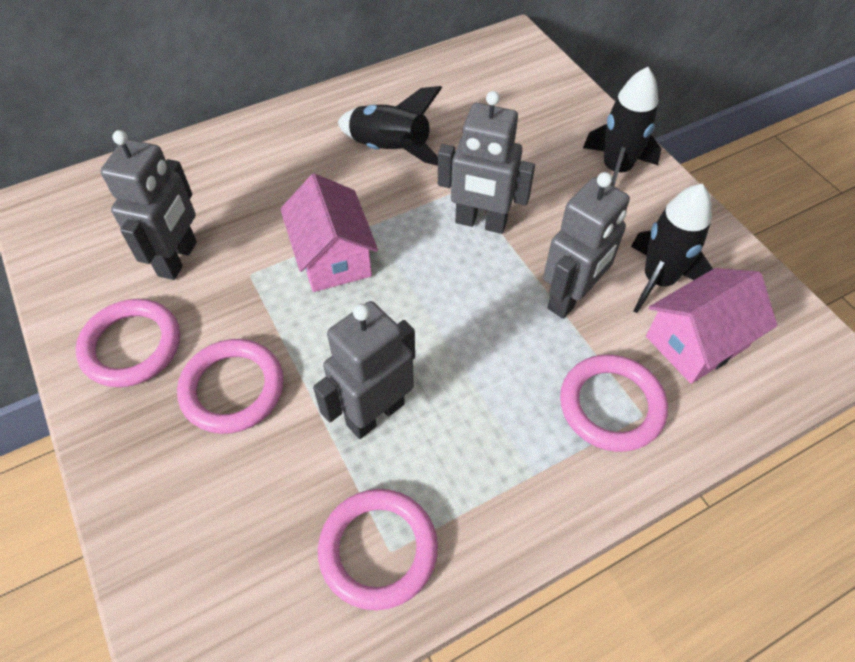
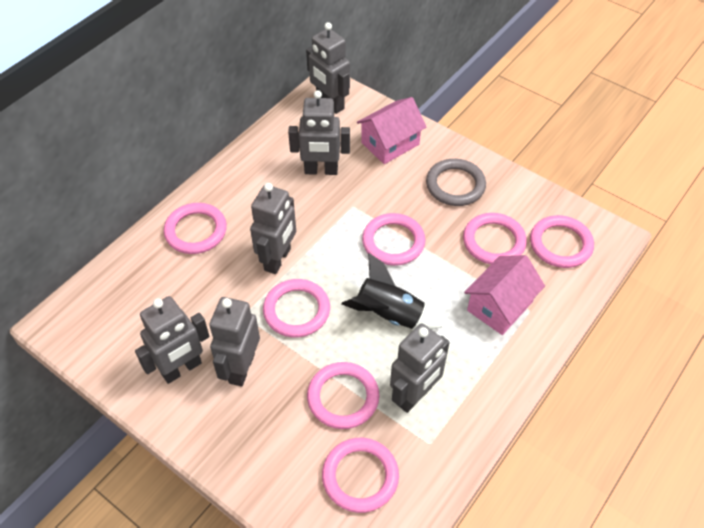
black rocket: [338,86,442,166] [583,67,661,186] [631,183,713,313] = 3 -> [342,253,442,330] = 1
grey ring: none = 0 -> [426,159,486,206] = 1
grey robot: [100,130,197,280] [313,301,415,439] [438,91,535,234] [543,172,630,319] = 4 -> [135,296,209,384] [209,297,260,387] [250,183,296,274] [288,90,350,175] [306,22,350,114] [390,324,449,413] = 6
pink ring: [76,299,180,387] [177,339,284,434] [318,489,438,610] [560,355,668,452] = 4 -> [164,203,227,254] [263,279,330,337] [307,362,380,429] [322,438,399,513] [362,213,426,266] [463,213,527,264] [530,215,594,268] = 7

